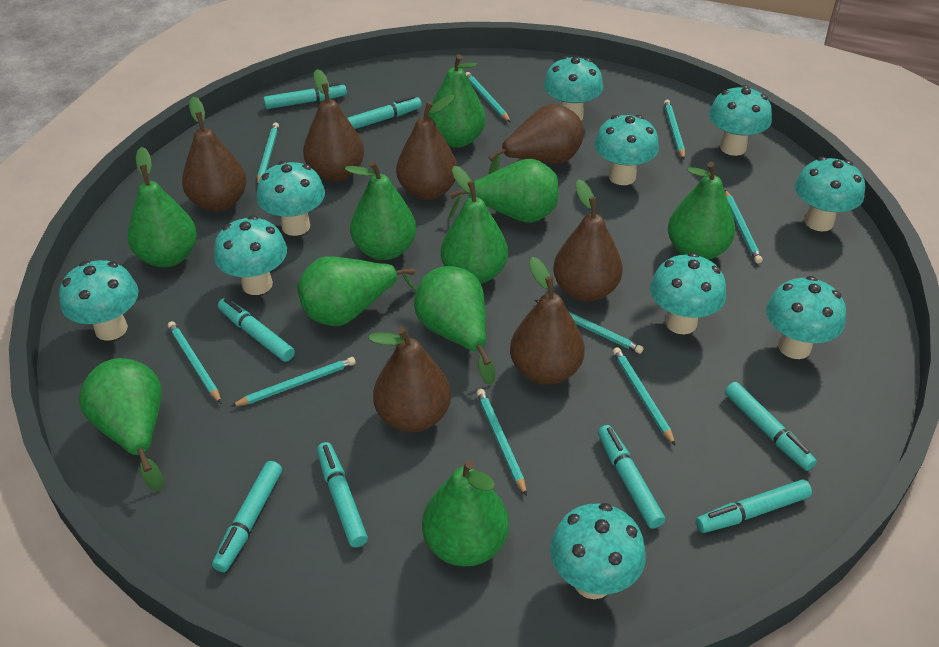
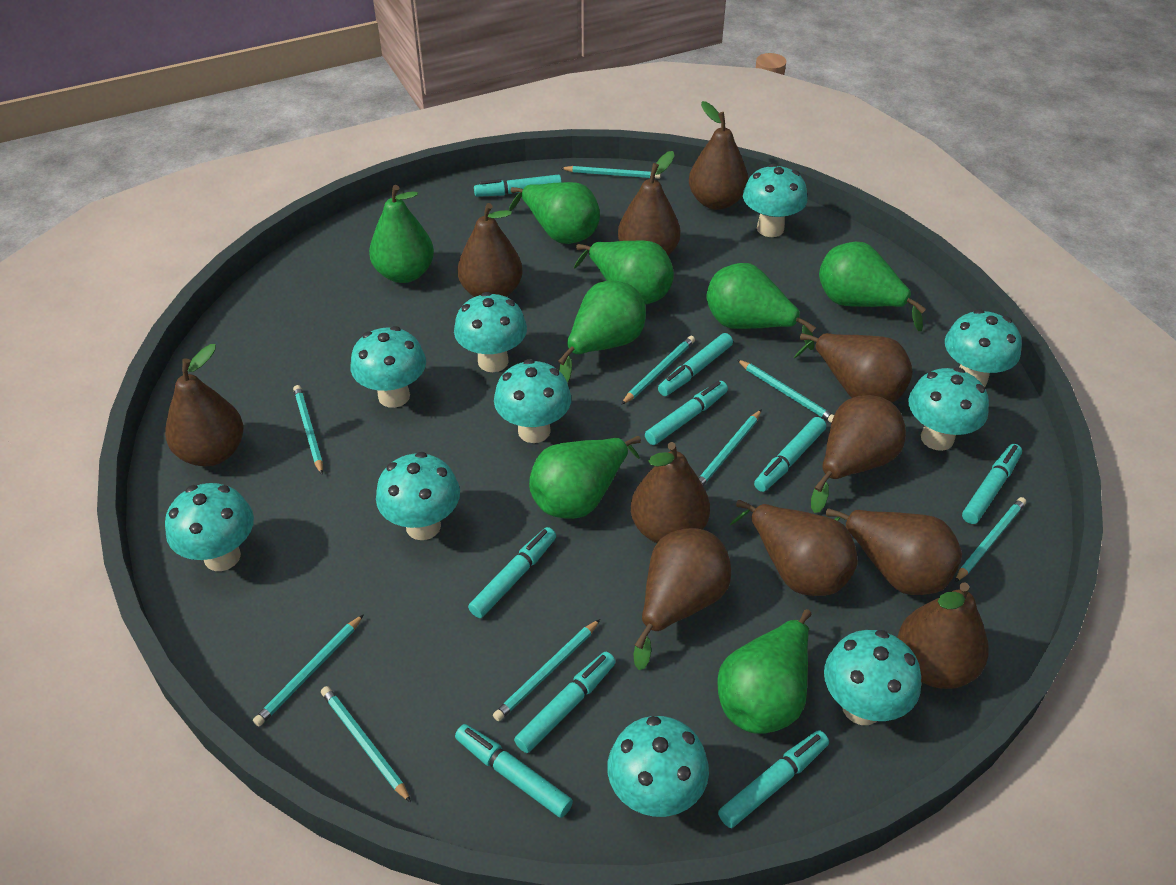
brown pear: [182,97,246,212] [303,69,364,181] [368,327,451,432] [396,95,458,200] [488,104,584,175] [510,257,585,385] [553,179,623,302] = 7 -> [165,344,243,466] [457,203,523,297] [618,151,680,256] [631,442,710,543] [633,528,731,670] [689,101,748,210] [730,500,858,596] [794,333,913,402] [811,395,906,513] [826,508,962,595] [898,582,989,689] = 11
green pear: [79,358,163,490] [128,147,197,267] [298,256,416,326] [345,161,416,260] [414,266,495,385] [422,460,509,567] [428,55,486,148] [441,166,508,284] [449,159,558,223] [668,162,735,260] = 10 -> [369,185,434,283] [509,182,600,244] [529,436,641,519] [558,281,646,383] [574,241,674,305] [706,263,816,350] [717,609,811,734] [819,242,926,331] = 8
turquoise marker: [212,461,282,572] [218,298,295,362] [263,82,347,109] [317,442,368,548] [347,96,422,129] [598,425,665,529] [696,480,812,533] [725,382,817,471] = 8 -> [455,724,573,818] [468,527,556,618] [474,175,562,197] [514,652,616,753] [645,381,728,445] [658,333,733,396] [718,730,829,828] [754,417,826,492] [962,444,1022,524] = 9

